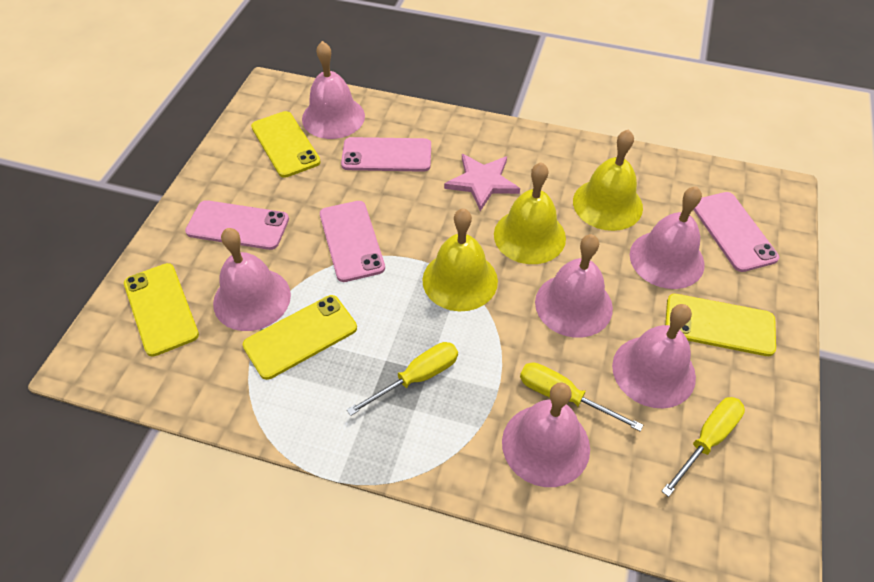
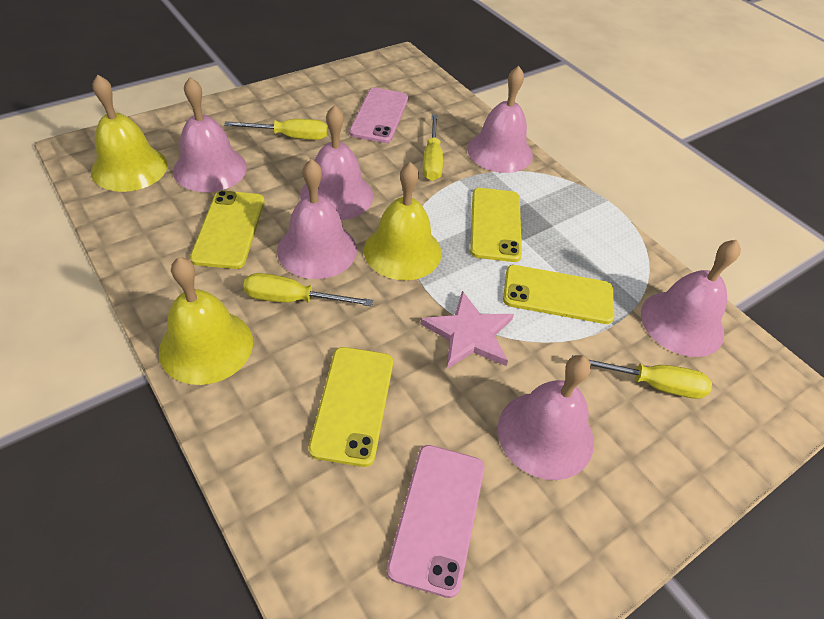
pink phone: [185,200,289,250] [320,201,385,282] [341,137,431,172] [693,192,779,272] = 4 -> [349,87,408,143] [387,445,484,598] = 2
yellow screwdriver: [347,342,458,416] [520,362,643,431] [661,397,745,497] = 3 -> [224,119,327,140] [243,273,373,306] [423,114,443,181] [572,355,712,399] = 4

